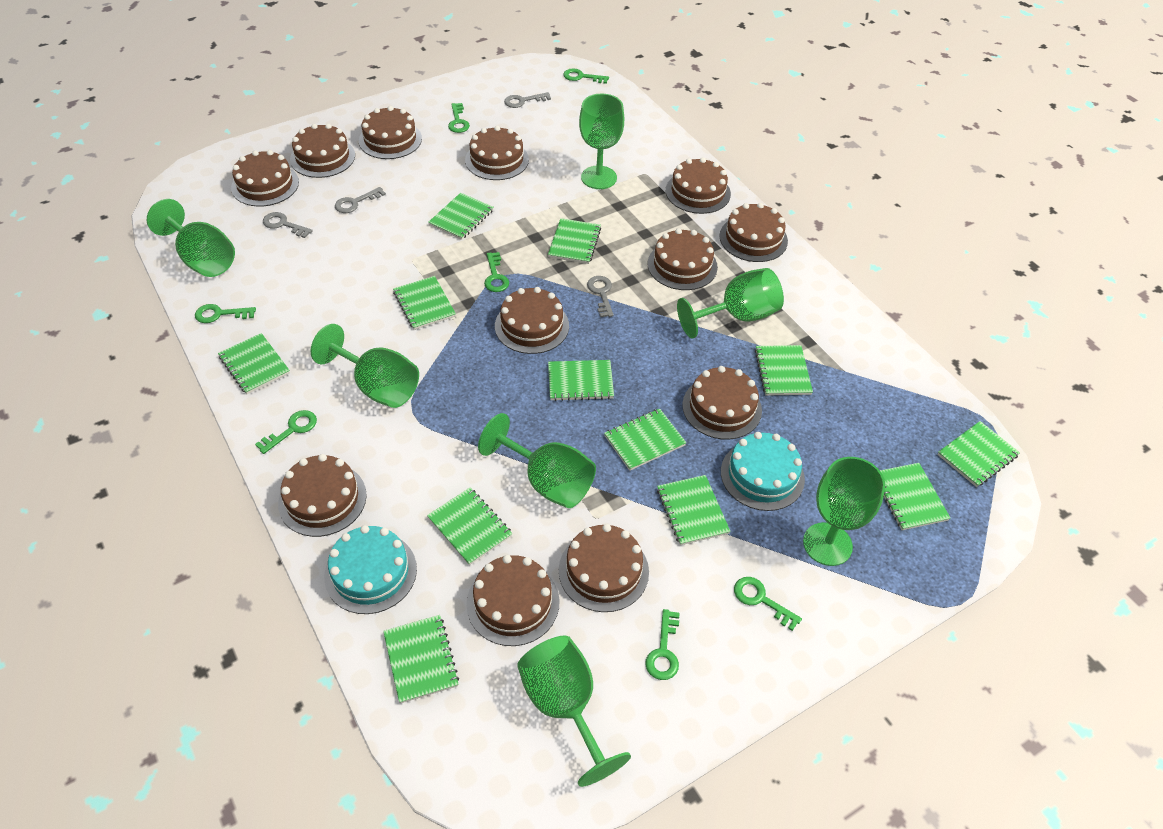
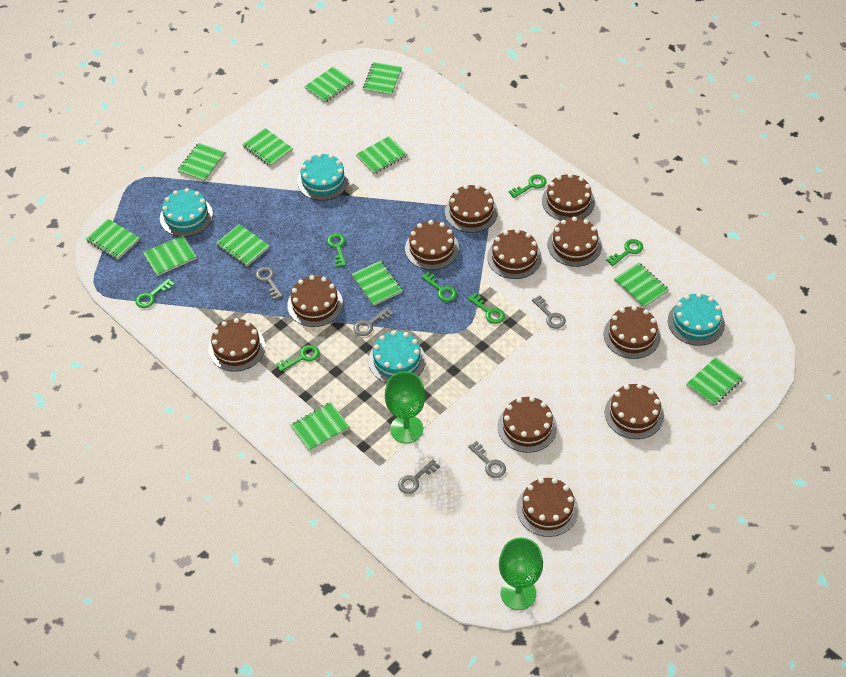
brown cake: [231,150,299,207] [278,454,367,537] [290,124,355,178] [359,106,422,159] [465,126,529,180] [466,555,559,646] [495,287,569,354] [559,524,649,612] [648,228,718,290] [666,157,731,214] [682,366,762,440] [719,203,788,262] = 12 -> [208,318,265,372] [287,275,343,327] [405,220,459,270] [445,185,498,233] [487,229,542,279] [497,396,557,453] [517,478,578,537] [542,173,595,221] [548,217,602,267] [603,306,661,359] [605,383,664,439] = 11
green goblet: [147,199,235,277] [311,324,419,408] [478,413,596,508] [517,636,631,787] [579,94,624,189] [677,268,784,339] [803,457,885,566] = 7 -> [385,371,425,443] [499,538,543,610] = 2
grey key: [263,212,313,238] [335,187,386,213] [504,92,551,108] [587,276,614,317] = 4 -> [255,267,283,300] [353,307,394,336] [398,459,440,494] [468,441,506,478] [532,296,566,329] = 5
turquoise cake: [324,525,417,614] [721,432,805,511] = 2 -> [160,188,213,237] [297,153,349,201] [368,331,426,383] [668,293,725,346] = 4

